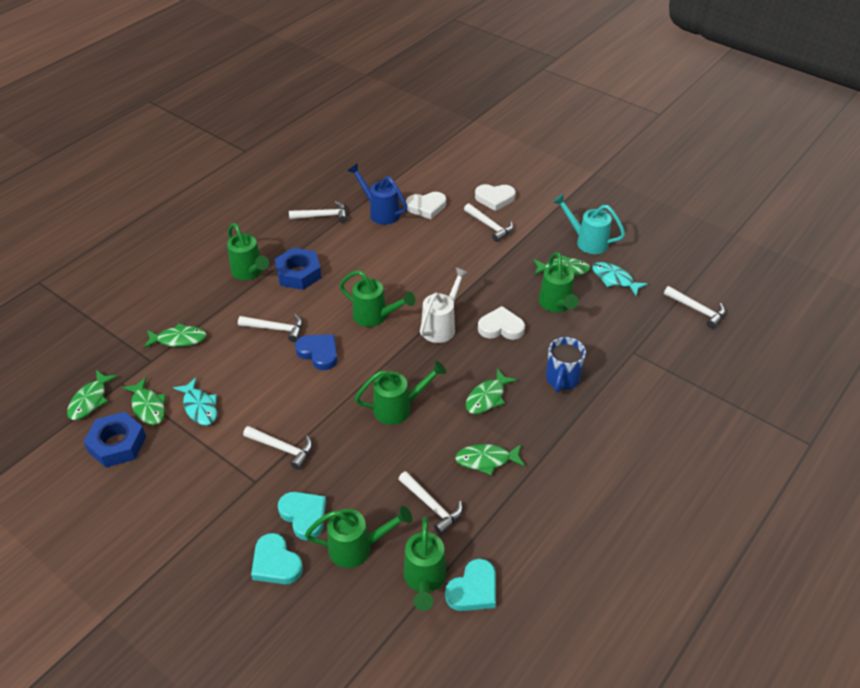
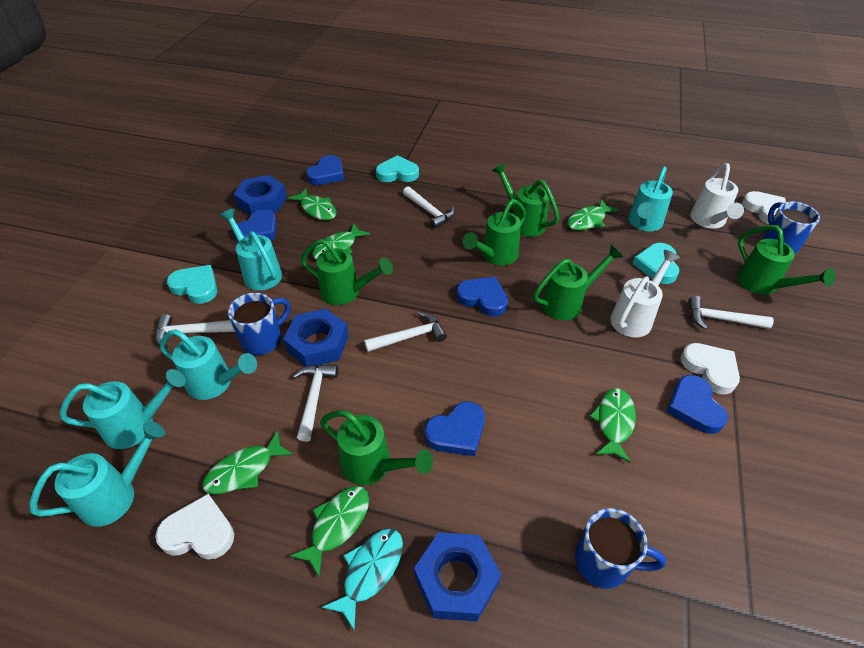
blue heart: [295,334,338,370] = 1 -> [233,209,277,242] [306,155,344,185] [425,401,485,456] [456,277,508,316] [666,375,728,434] = 5
blue mug: [546,337,586,393] = 1 -> [228,293,291,355] [575,508,666,589] [763,201,820,254] = 3
blue nut: [83,412,146,468] [275,248,322,290] = 2 -> [234,175,287,215] [283,308,349,367] [414,532,501,622] = 3
blue watering can: [348,163,407,225] = 1 -> none = 0
turquoise fish: [173,377,217,426] [592,262,648,296] = 2 -> [322,528,403,631] = 1
turquoise watering can: [553,194,625,254] = 1 -> [29,421,165,527] [60,369,186,449] [160,329,257,400] [220,209,282,290] [628,167,673,231] = 5
white hammer: [238,314,303,342] [243,426,313,470] [289,201,347,223] [399,471,463,535] [464,203,513,242] [664,286,726,329] = 6 -> [155,314,235,348] [293,365,338,442] [364,312,447,352] [403,187,455,229] [689,296,774,330] = 5
white watering can: [420,268,468,343] = 1 -> [610,250,680,337] [690,163,744,228] = 2

